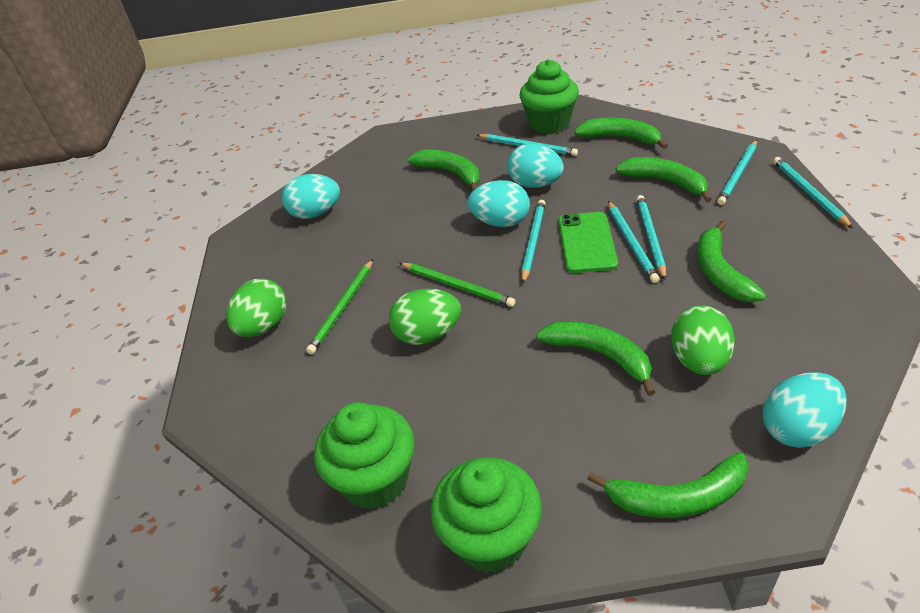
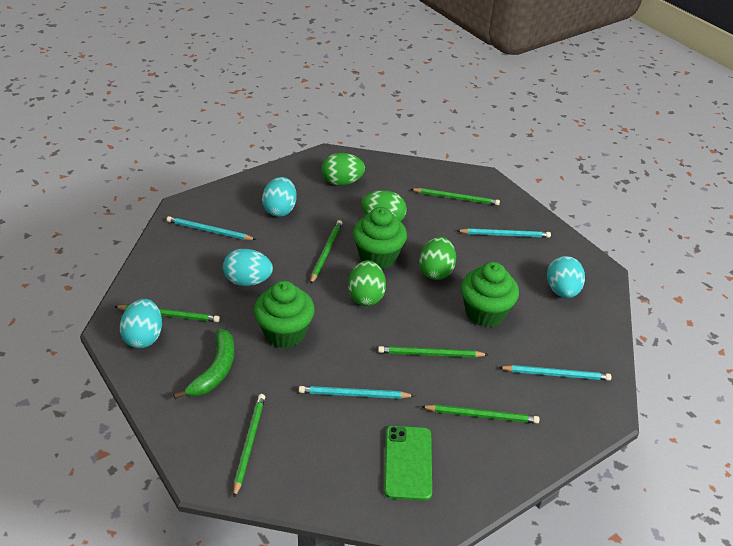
green banana: [408,150,480,191] [536,321,655,396] [574,118,668,149] [587,452,749,518] [615,157,712,203] [698,221,766,302] = 6 -> [173,328,234,399] = 1
green egg: [226,278,287,337] [389,289,461,345] [671,305,735,375] = 3 -> [322,153,365,186] [348,260,386,306] [361,190,407,222] [419,237,456,280] = 4
green pencil: [306,259,373,354] [399,263,515,307] = 2 -> [114,305,220,322] [233,394,265,498] [310,220,342,284] [378,346,489,358] [411,188,500,205] [421,404,540,423] = 6
turquoise pencil: [477,134,578,156] [521,200,545,283] [608,201,660,283] [637,195,666,280] [717,140,757,205] [773,157,853,228] = 6 -> [167,216,257,240] [299,386,415,399] [457,228,551,238] [498,365,612,381] = 4

